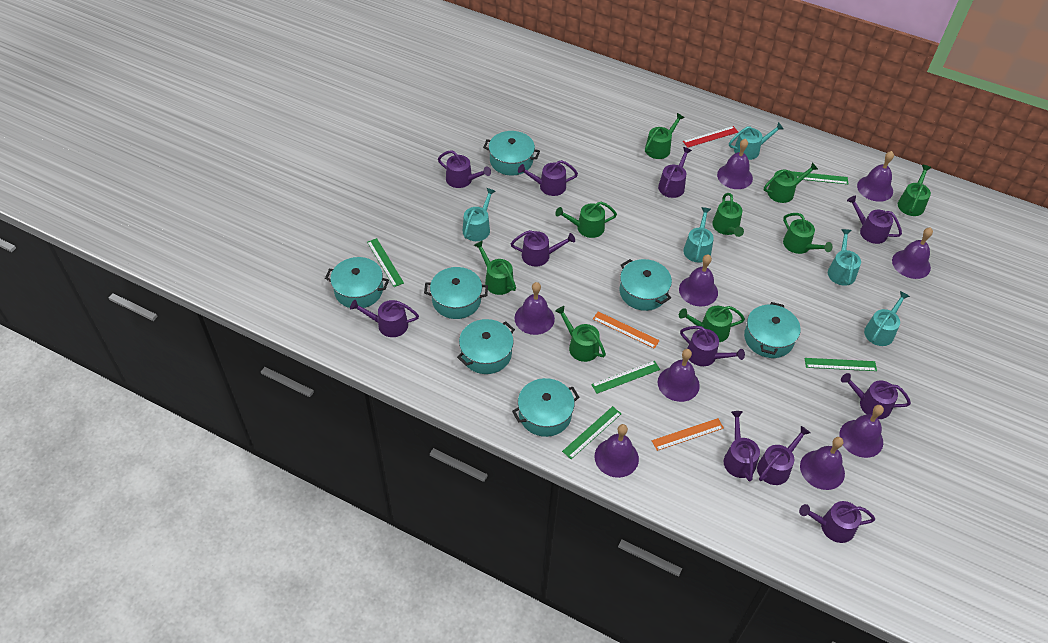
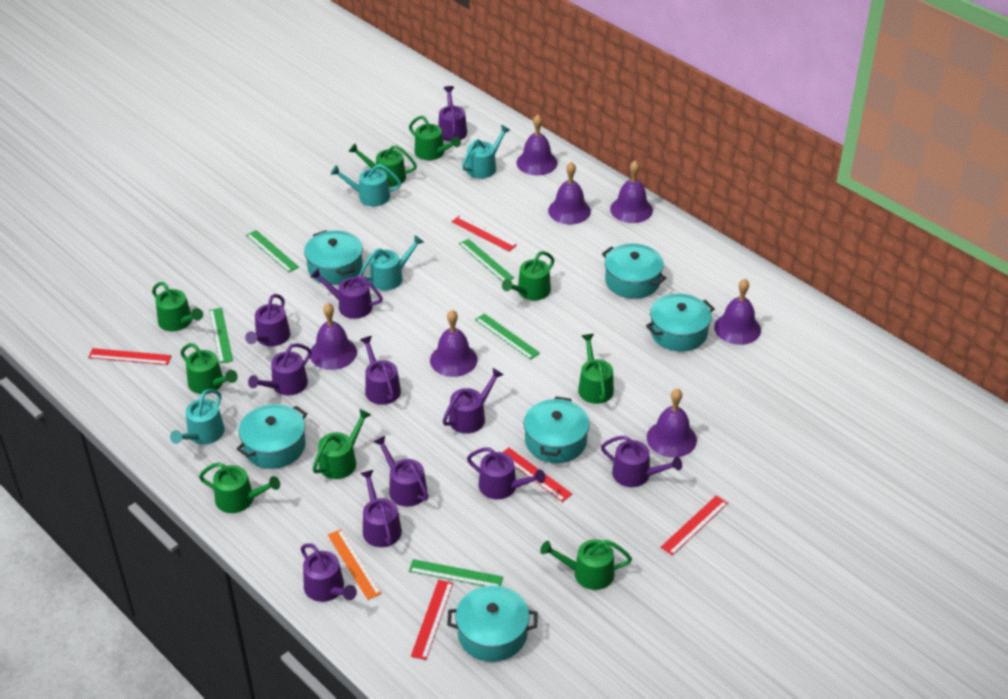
orange ruler: [593,311,660,349] [652,418,724,451] = 2 -> [328,529,382,600] = 1
purple bell: [514,282,555,335] [595,424,639,478] [658,349,700,402] [679,254,718,306] [717,139,753,189] [800,437,845,490] [839,405,884,458] [857,151,894,202] [892,227,933,279] = 9 -> [310,303,357,370] [430,310,478,377] [516,115,558,175] [548,162,591,224] [610,161,653,223] [647,388,697,457] [714,279,761,345] = 7
red ruler: [683,126,738,148] = 1 -> [88,348,171,365] [411,580,453,660] [452,216,517,252] [503,448,572,502] [660,496,728,556] = 5
turquoise pot: [325,257,389,308] [424,267,488,319] [457,319,515,374] [483,131,540,175] [512,378,579,437] [620,259,672,311] [744,302,801,358] = 7 -> [236,404,307,469] [304,230,363,285] [447,585,538,662] [524,397,589,463] [602,244,666,299] [646,294,715,351] = 6
turquoise watering can: [463,188,495,241] [683,207,714,263] [729,122,784,160] [828,229,861,286] [864,291,910,346] = 5 -> [170,389,225,444] [331,164,401,206] [359,235,424,290] [462,125,510,179] = 4

